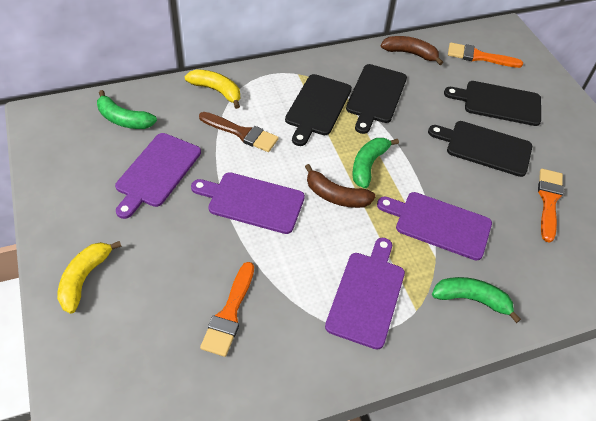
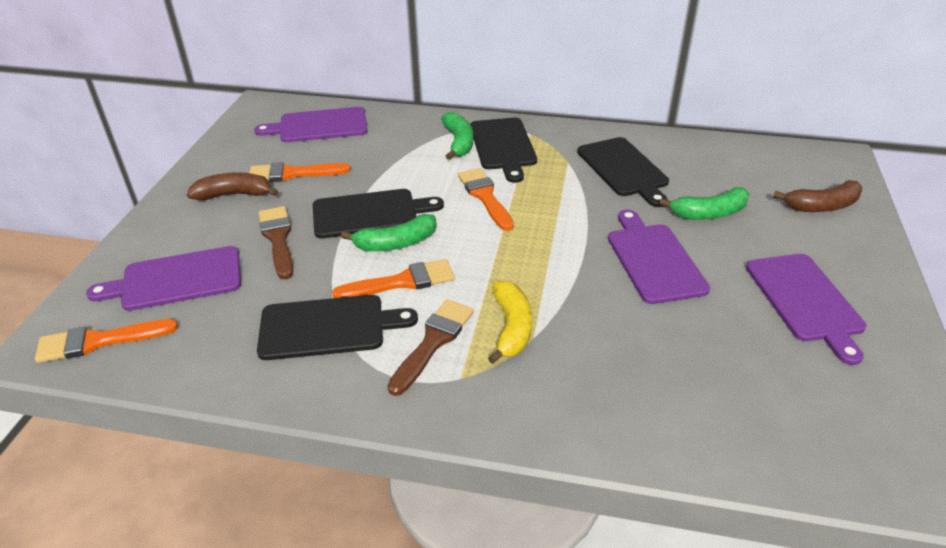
brown brush: [199,112,279,152] = 1 -> [259,206,293,279] [387,299,474,396] = 2
orange brush: [200,262,254,357] [448,43,523,68] [538,169,564,243] = 3 -> [35,319,178,363] [249,162,351,182] [332,259,455,298] [458,168,514,231] = 4
yellow banana: [57,241,121,314] [185,69,240,109] = 2 -> [488,281,532,364] = 1

